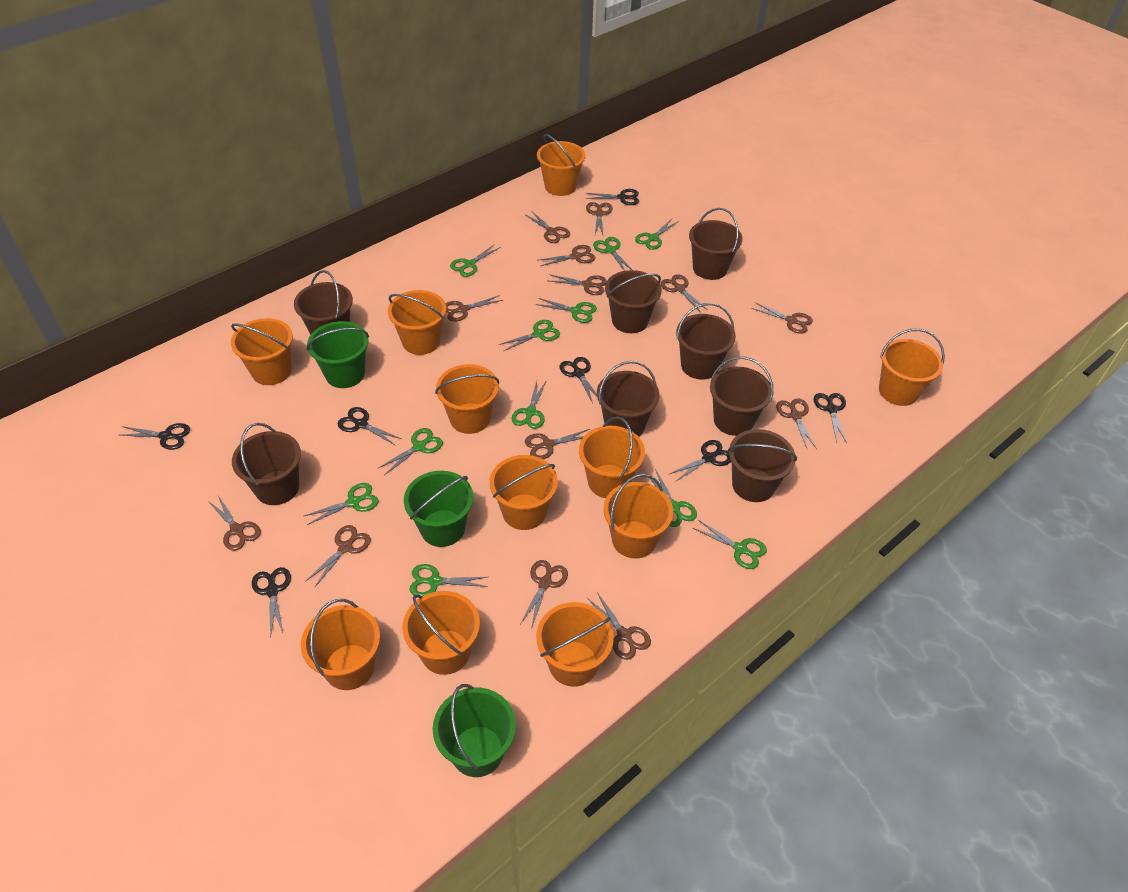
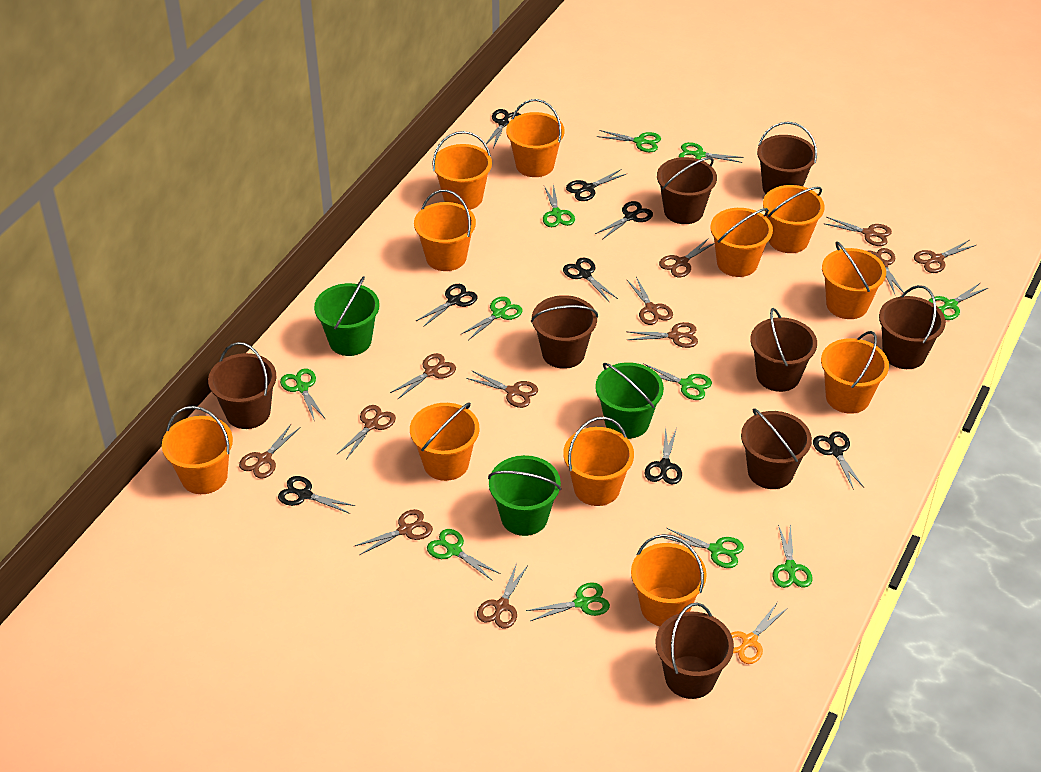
black scissors: [121,423,190,450] [252,567,291,638] [337,407,401,445] [560,357,597,403] [586,189,639,205] [668,440,731,482] [813,393,847,443] = 7 -> [278,476,356,514] [416,284,478,327] [486,109,521,149] [563,257,618,301] [566,169,626,201] [595,201,653,240] [645,428,682,485] [813,431,864,490] = 8
brown scissors: [208,496,261,551] [305,525,371,588] [445,295,503,322] [520,560,568,629] [525,429,590,459] [526,212,570,243] [540,245,596,266] [549,274,607,295] [586,202,613,235] [587,592,651,660] [660,274,708,312] [751,302,813,334] [776,398,817,449] = 13 -> [239,424,301,479] [337,405,396,459] [355,509,433,555] [390,353,456,400] [466,370,538,408] [477,563,528,628] [626,277,673,325] [626,322,698,348] [659,238,715,277] [823,217,892,246] [868,248,904,294] [914,240,976,273] = 12
orange scissors: none = 0 -> [731,603,788,664] = 1

